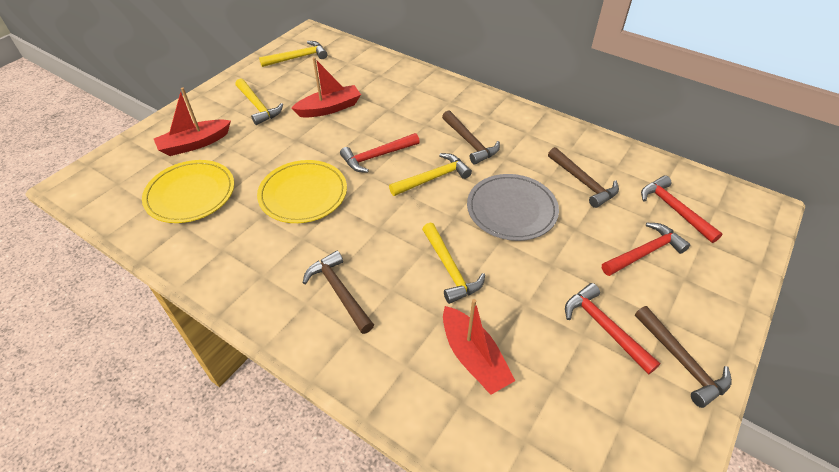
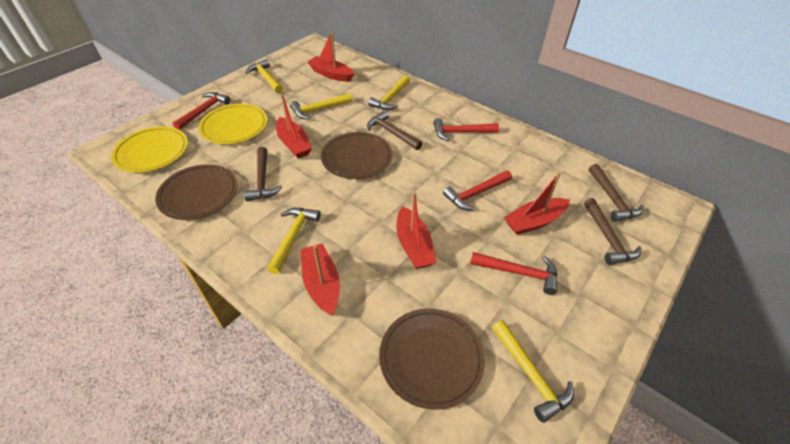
brown plate: none = 0 -> [155,164,238,220] [321,132,393,179] [379,308,485,410] = 3
grey plate: [467,174,559,241] = 1 -> none = 0
red boat: [154,87,231,156] [291,57,361,118] [443,299,515,395] = 3 -> [276,94,312,159] [301,243,340,316] [307,32,354,82] [397,192,437,269] [504,172,570,235] = 5
yellow hammer: [236,78,283,125] [259,41,327,67] [389,153,472,196] [422,222,485,304] = 4 -> [245,59,283,93] [267,208,321,274] [290,93,352,119] [368,75,410,110] [492,320,574,423] = 5

